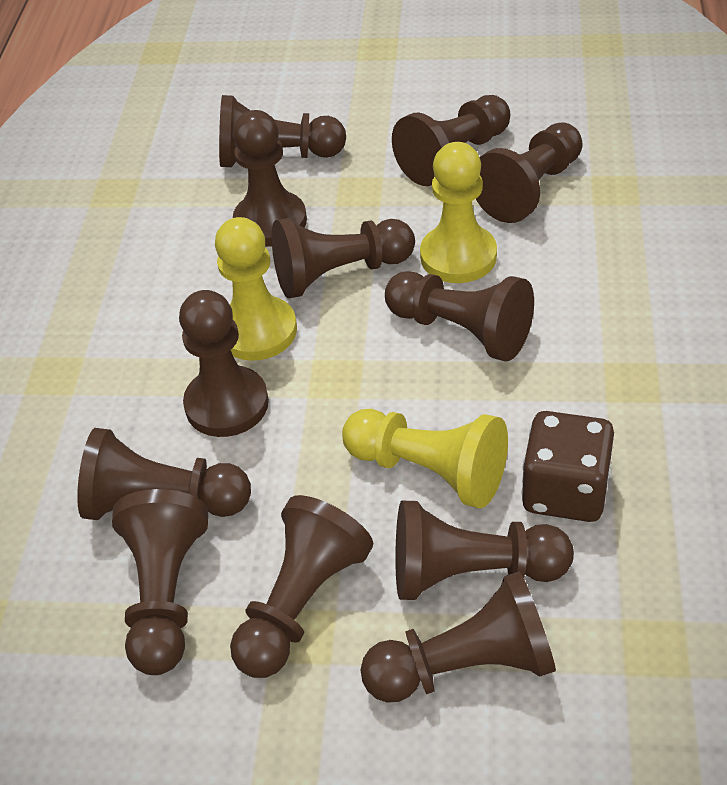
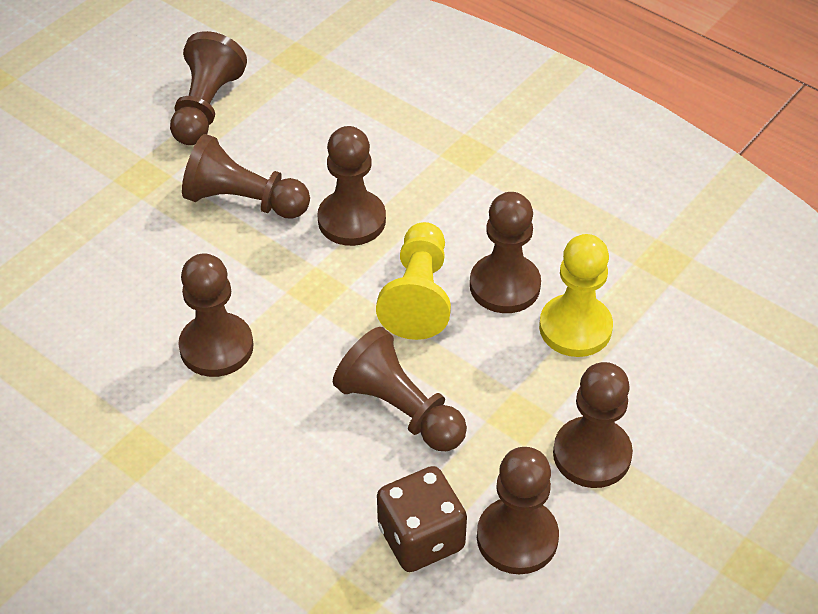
brown pawn: [77,428,251,520] [112,489,208,675] [179,290,269,437] [219,95,346,167] [230,495,373,678] [232,110,307,247] [272,218,415,298] [361,571,556,703] [385,271,534,361] [392,95,510,186] [395,501,574,600] [476,122,583,223] = 12 -> [170,31,247,145] [178,253,253,377] [182,134,310,219] [317,126,386,246] [333,327,467,451] [470,192,541,313] [477,447,559,574] [553,362,633,488] = 8
yellow pawn: [215,217,297,361] [342,409,508,508] [420,142,497,283] = 3 -> [376,222,451,340] [539,234,613,357] = 2

